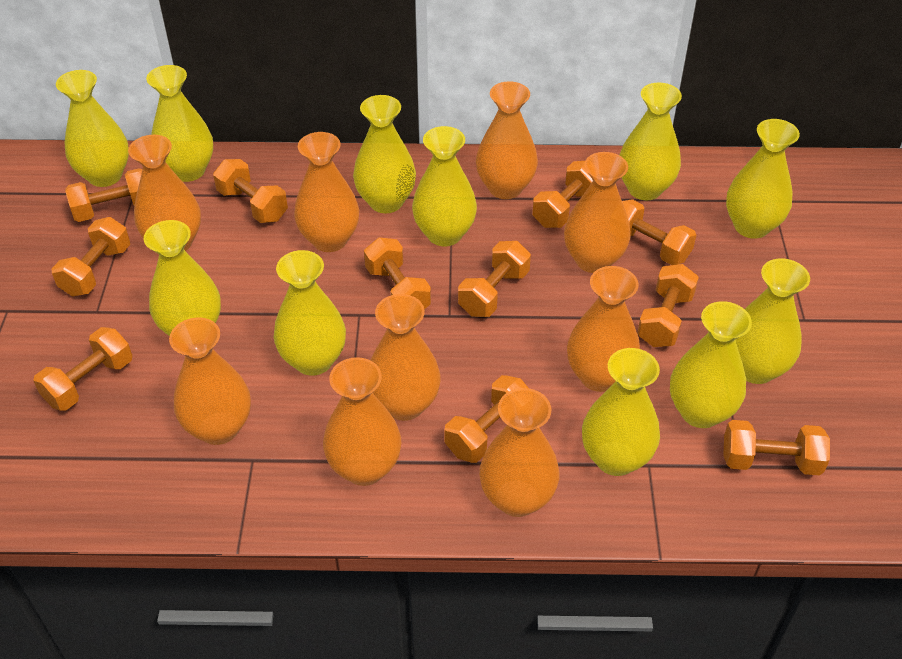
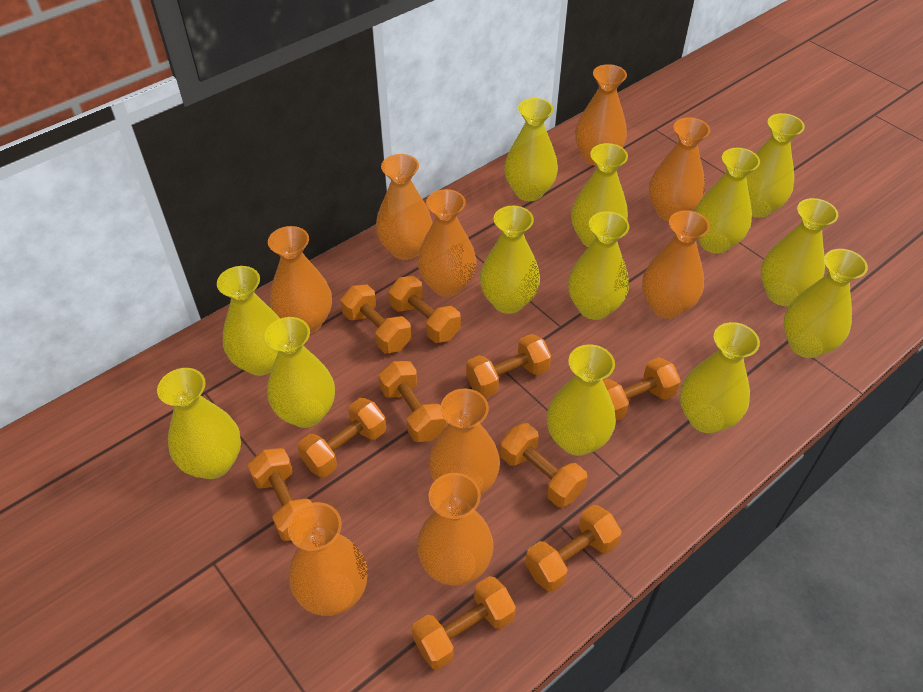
orange dumbbell: [33,327,132,411] [52,217,130,297] [65,168,142,222] [213,159,288,223] [364,237,431,309] [445,375,528,463] [458,241,531,317] [532,161,593,228] [622,199,696,265] [637,264,699,347] [723,420,830,475] = 11 -> [248,448,312,541] [297,398,386,477] [340,285,411,353] [378,361,447,442] [388,276,461,343] [412,576,516,670] [466,334,551,397] [500,423,588,507] [525,505,622,592] [603,357,681,421] = 10
yellow vase: [56,70,129,187] [144,220,221,336] [146,65,213,182] [274,250,346,376] [353,95,416,213] [412,126,477,246] [582,348,660,476] [619,83,682,200] [670,301,752,428] [726,119,800,239] [735,258,810,384] = 11 -> [157,368,241,479] [217,266,280,376] [265,317,335,428] [480,206,540,314] [504,98,558,201] [547,344,616,456] [568,211,629,320] [571,143,628,247] [680,322,760,433] [694,148,760,254] [746,113,805,218] [761,198,839,306] [783,249,868,358] = 13

